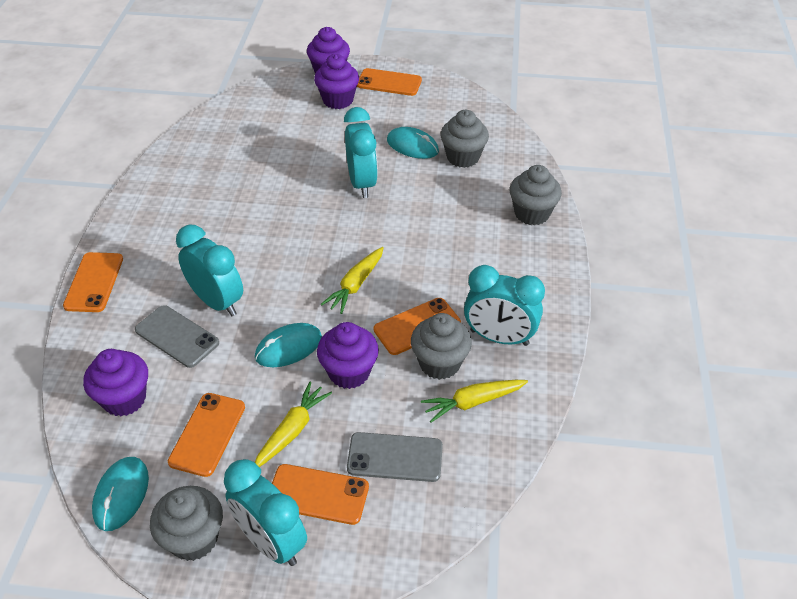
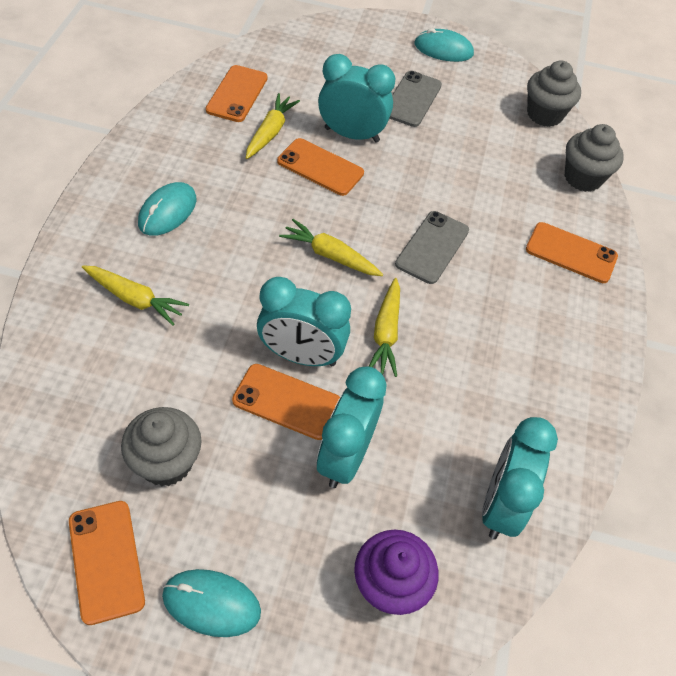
grey cupcake: [150,486,223,561] [411,313,472,380] [440,110,489,168] [510,165,562,225] = 4 -> [121,407,202,486] [527,61,581,127] [565,124,624,192] = 3
purple cupcake: [83,349,148,416] [307,27,350,74] [314,54,359,109] [317,322,379,389] = 4 -> [354,530,439,615] = 1
yellow carrot: [255,381,332,467] [321,247,384,314] [421,380,528,423] = 3 -> [82,265,189,326] [246,93,300,159] [279,219,383,276] [369,278,400,377] = 4

